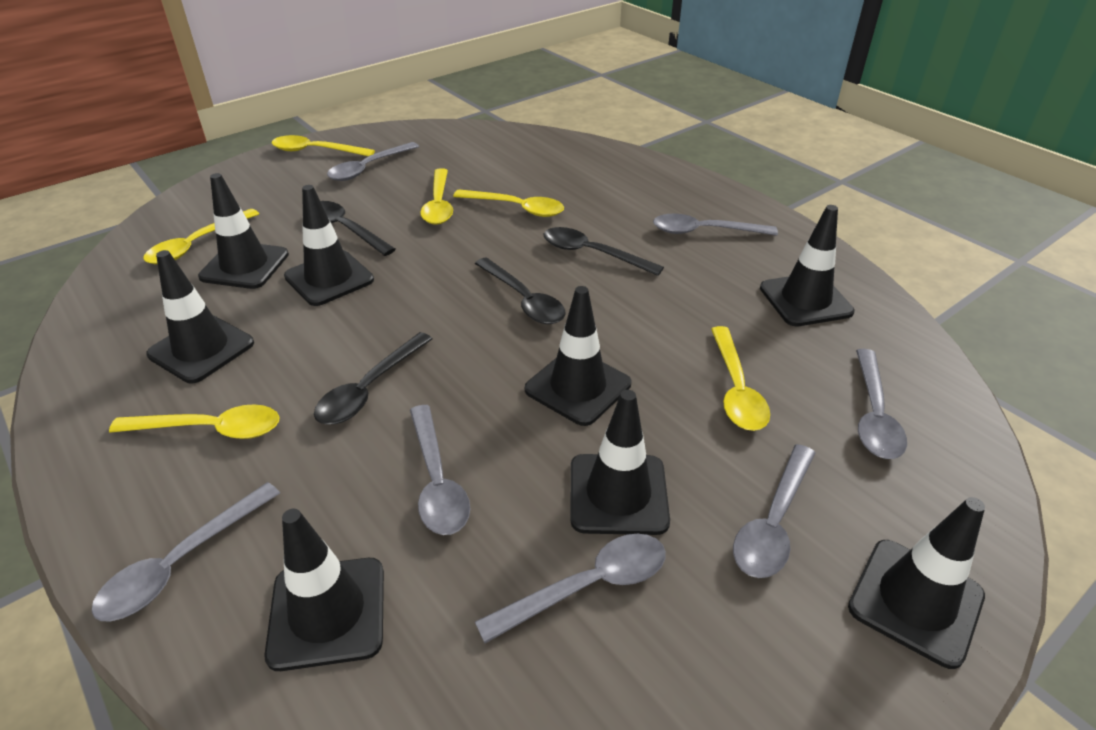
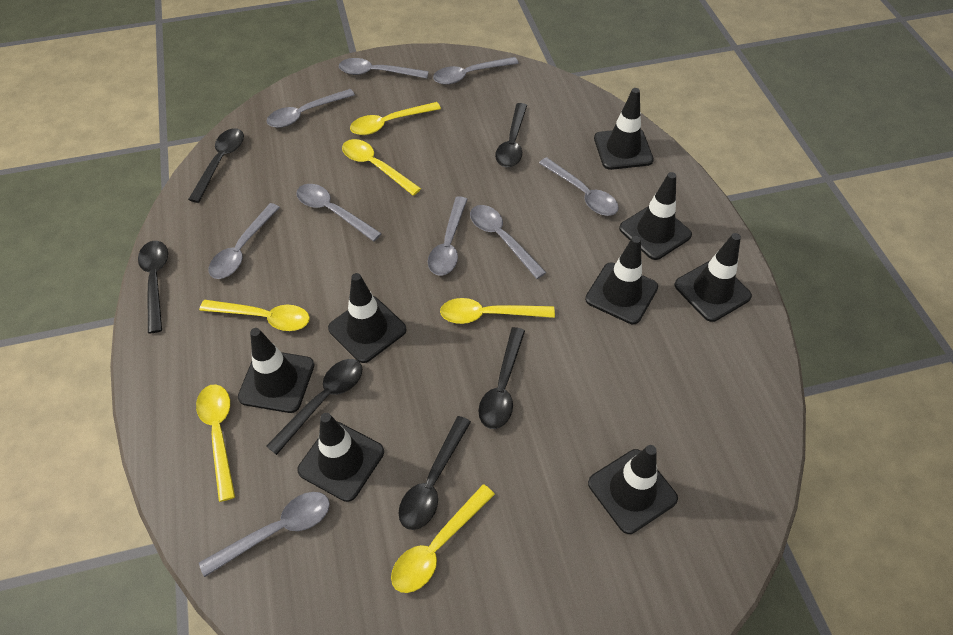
black spoon: [314,332,432,424] [320,201,396,256] [475,257,565,324] [543,227,664,276] = 4 -> [138,241,168,333] [188,128,244,203] [266,359,362,455] [398,416,471,530] [478,327,525,429] [495,103,527,167] = 6
grey spoon: [92,482,280,621] [327,142,419,181] [410,405,470,535] [475,534,666,643] [653,214,778,236] [733,444,815,578] [856,349,907,459] = 7 -> [199,492,330,577] [209,203,280,279] [267,89,355,128] [296,184,382,241] [339,58,429,79] [428,196,468,275] [433,57,519,85] [470,205,547,279] [539,157,619,216] = 9

